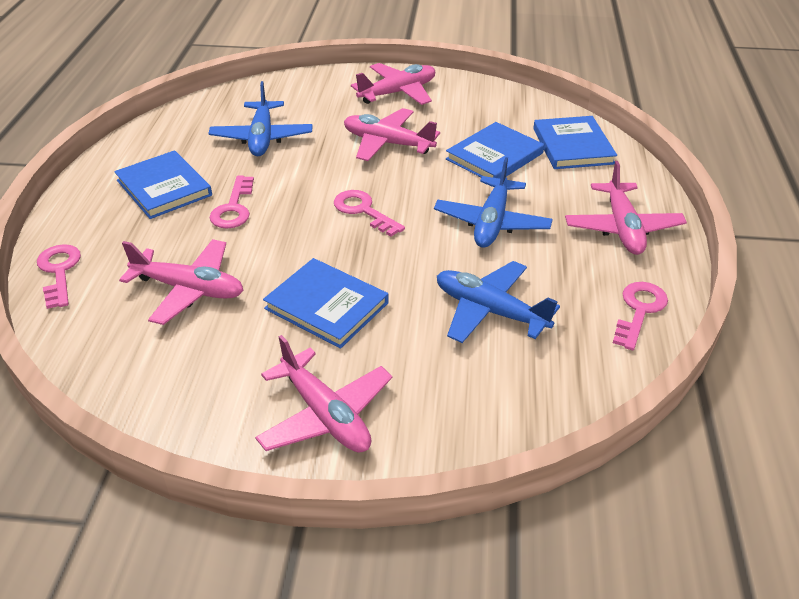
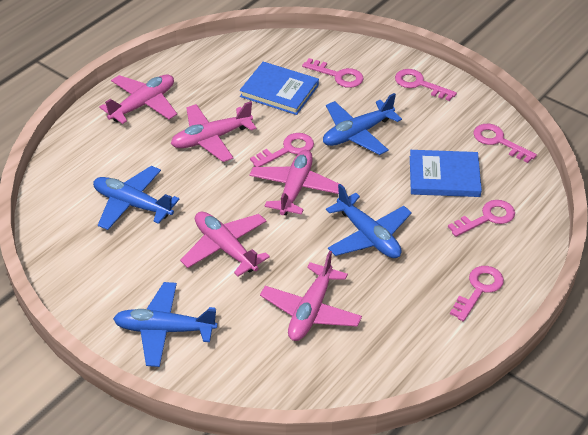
blue book: [114,150,212,219] [263,258,388,349] [446,122,544,179] [533,116,617,169] = 4 -> [240,62,319,115] [410,150,482,197] = 2
blue plane: [208,81,313,156] [434,157,553,248] [437,261,560,343] = 3 -> [93,166,180,230] [113,282,217,367] [323,93,402,155] [326,184,412,258] = 4
pink key: [37,244,81,309] [209,176,254,229] [334,190,405,237] [613,282,668,350] = 4 -> [250,133,314,167] [302,58,364,88] [395,69,457,101] [448,200,515,237] [450,266,504,322] [474,124,537,163] = 6

